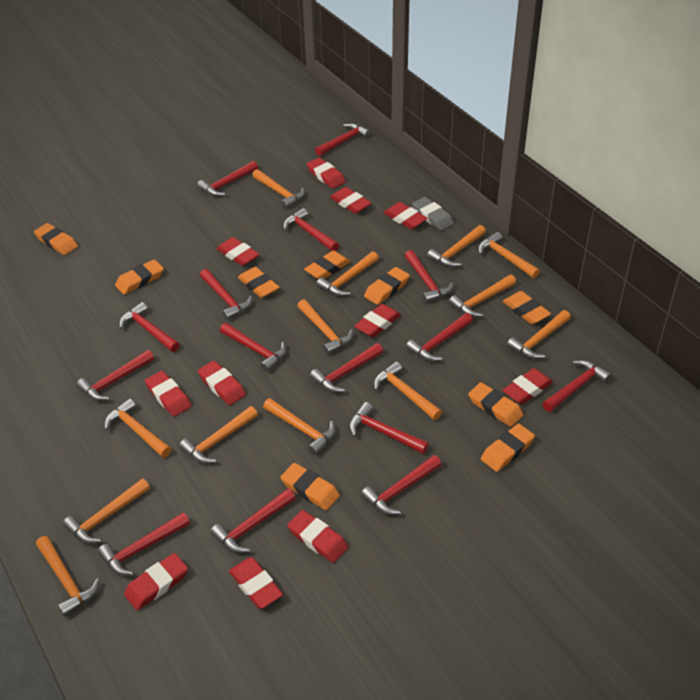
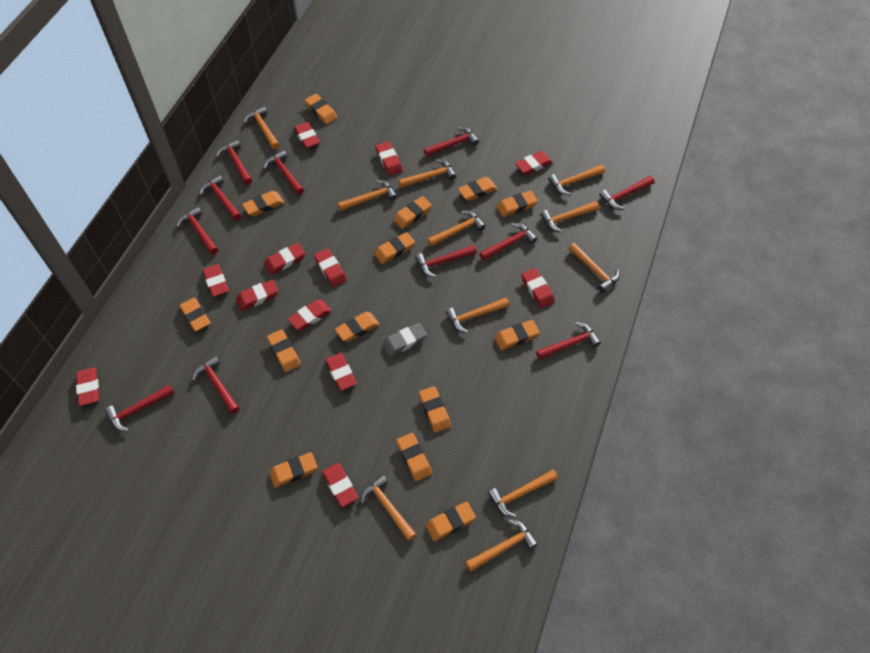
orange eraser: [34,223,78,255] [115,259,164,295] [238,267,280,298] [280,463,340,510] [304,250,350,279] [364,267,410,305] [468,382,523,427] [481,424,535,472] [503,291,551,324] = 9 -> [179,298,210,331] [242,191,284,216] [267,329,301,372] [269,452,317,488] [305,94,337,124] [335,312,379,342] [374,232,415,264] [393,196,432,229] [396,433,432,481] [419,386,451,433] [425,502,476,541] [458,177,497,201] [494,320,540,350] [496,191,538,217] = 14
orange hammer: [36,536,100,617] [63,479,150,544] [105,398,171,458] [179,406,258,464] [252,169,305,209] [263,398,335,455] [297,299,353,355] [316,251,379,297] [374,361,442,420] [427,225,486,267] [449,275,516,317] [478,232,540,278] [507,310,571,359] = 13 -> [243,106,280,149] [338,180,397,211] [361,474,416,541] [398,159,456,188] [427,211,486,247] [446,298,510,333] [465,519,538,572] [488,470,558,518] [540,201,599,232] [548,165,605,195] [568,243,620,293] = 11
red eraser: [124,553,188,610] [145,371,191,416] [198,361,246,405] [217,237,259,266] [229,558,283,609] [287,510,348,563] [307,158,346,189] [330,187,371,214] [354,304,401,337] [384,202,428,229] [502,368,553,404] = 11 -> [76,367,99,406] [202,264,229,297] [236,280,279,311] [264,243,305,275] [288,300,331,331] [294,122,320,149] [314,249,347,287] [322,463,358,507] [325,353,357,391] [375,141,403,176] [515,151,552,175] [521,268,555,308] = 12
red hammer: [76,350,154,401] [98,512,190,576] [119,302,180,352] [197,161,258,197] [200,269,252,320] [210,488,296,553] [220,323,286,372] [283,208,339,251] [310,343,383,393] [315,123,371,156] [349,402,429,454] [361,455,442,515] [404,250,453,303] [406,313,473,362] [542,360,612,412] = 15 -> [105,384,174,431] [176,206,218,255] [192,356,239,414] [199,175,241,220] [216,139,252,185] [264,150,304,195] [415,245,477,277] [424,127,479,157] [479,223,537,261] [536,322,601,360] [599,176,654,210] = 11

